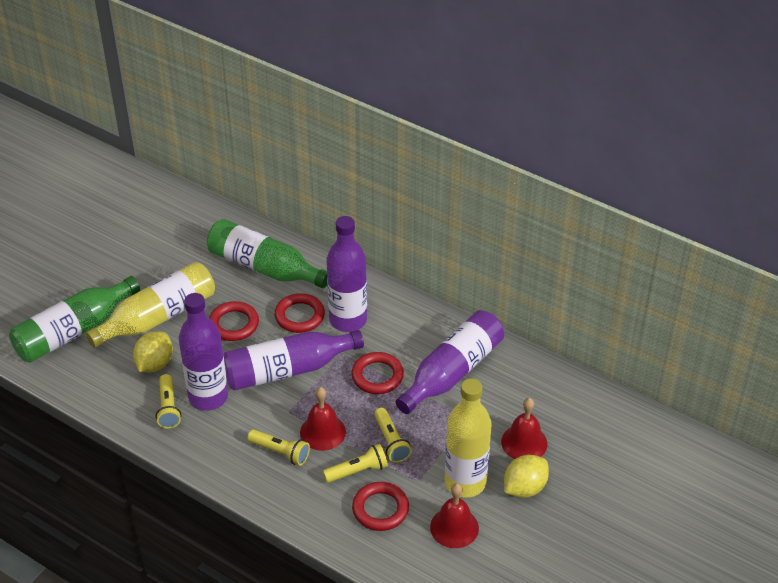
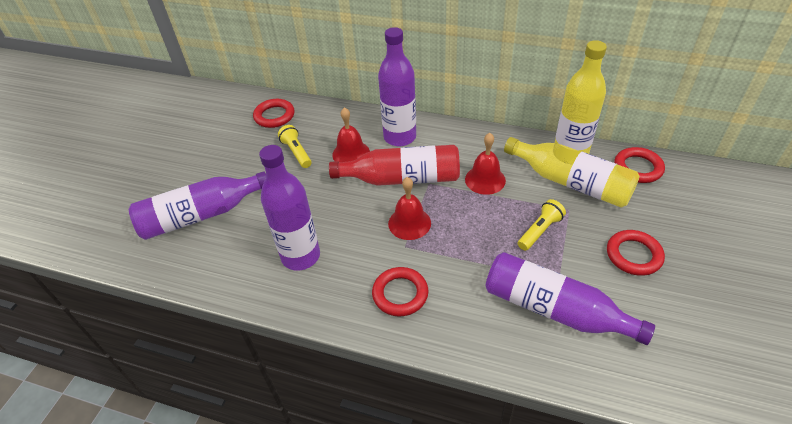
green bottle: [9,276,140,363] [207,219,327,288] = 2 -> none = 0
red bottle: none = 0 -> [329,145,460,186] = 1
yellow flashlight: [156,374,181,429] [247,429,310,466] [323,444,388,483] [374,408,412,463] = 4 -> [278,125,311,168] [518,199,566,251] = 2
yellow lemon: [133,331,173,372] [504,455,549,498] = 2 -> none = 0

